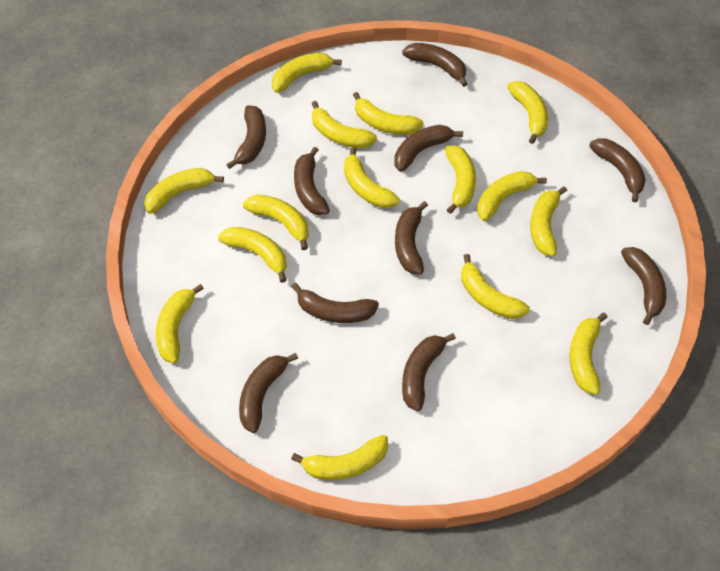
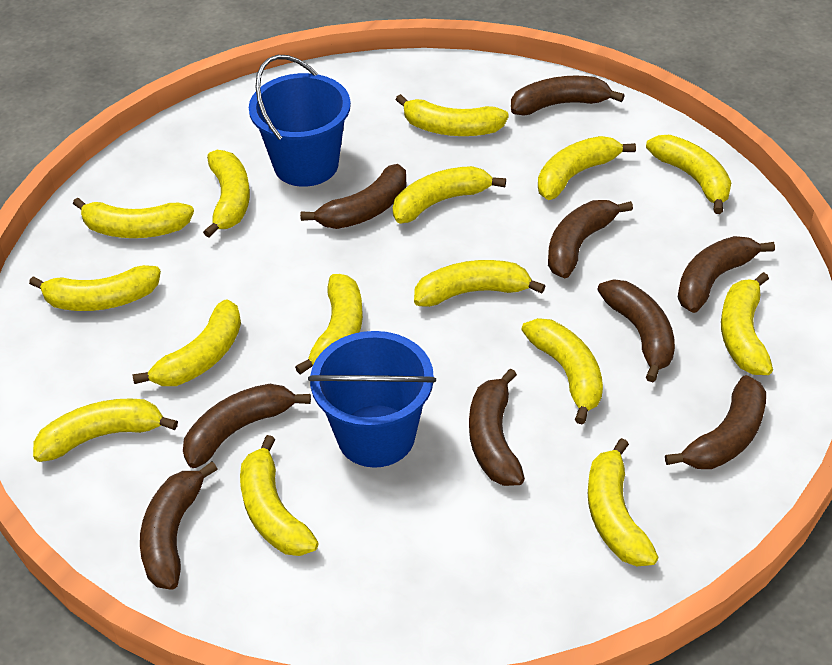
blue bucket: none = 0 -> [249,55,351,187] [308,331,436,468] = 2
brown banana: [226,105,266,169] [239,353,298,433] [291,283,379,323] [294,147,330,215] [394,125,463,172] [395,201,428,274] [402,43,467,87] [402,333,456,411] [589,138,646,202] [621,247,666,325] = 10 -> [140,462,217,590] [183,384,311,468] [300,164,407,229] [469,368,525,486] [511,76,625,116] [548,200,633,278] [597,279,675,382] [665,375,766,469] [678,236,775,313] = 9

